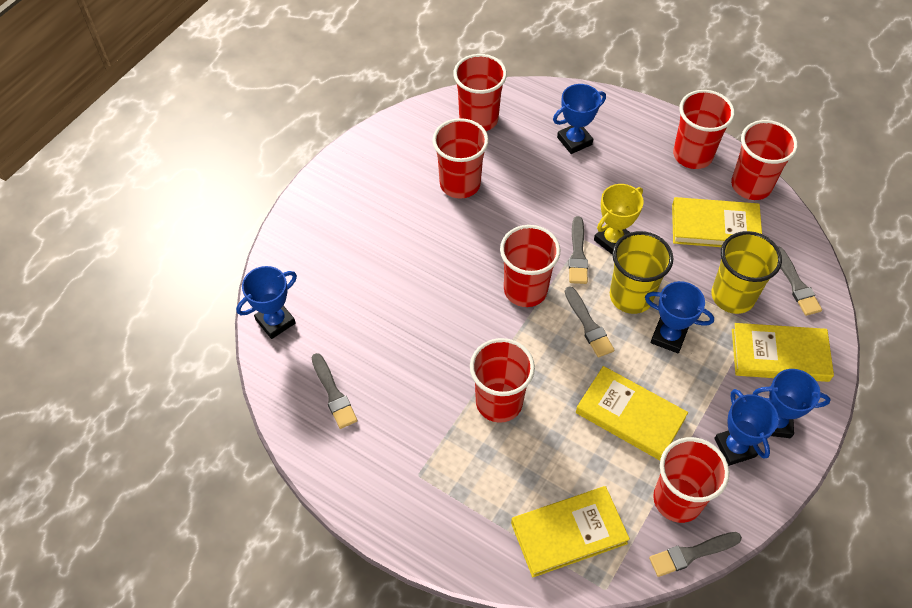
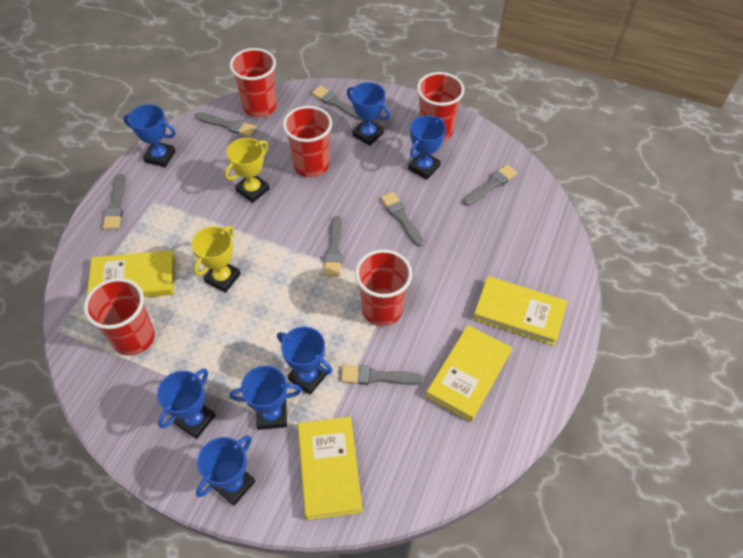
blue trophy: [236,266,297,339] [553,84,606,154] [645,281,714,353] [714,389,779,466] [753,369,831,438] = 5 -> [123,104,176,167] [157,369,216,439] [196,435,255,506] [230,365,302,430] [277,327,333,395] [347,82,390,146] [408,115,446,180] = 7
grey brush: [311,353,358,429] [565,286,614,357] [569,216,588,284] [649,532,742,577] [778,246,822,316] = 5 -> [103,174,125,229] [195,112,257,137] [312,86,362,121] [324,216,342,276] [341,365,423,385] [381,192,424,247] [463,164,518,206] = 7
red cup: [432,118,489,199] [453,54,507,131] [470,338,535,423] [500,225,560,307] [653,437,729,523] [673,90,735,169] [731,120,798,200] = 7 -> [84,278,155,356] [229,48,277,118] [283,106,332,178] [355,249,412,326] [417,72,464,141] = 5
yellow cup: [610,231,673,314] [712,231,782,314] = 2 -> none = 0
yellow trophy: [594,184,644,254] = 1 -> [192,226,241,293] [225,138,270,203] = 2

